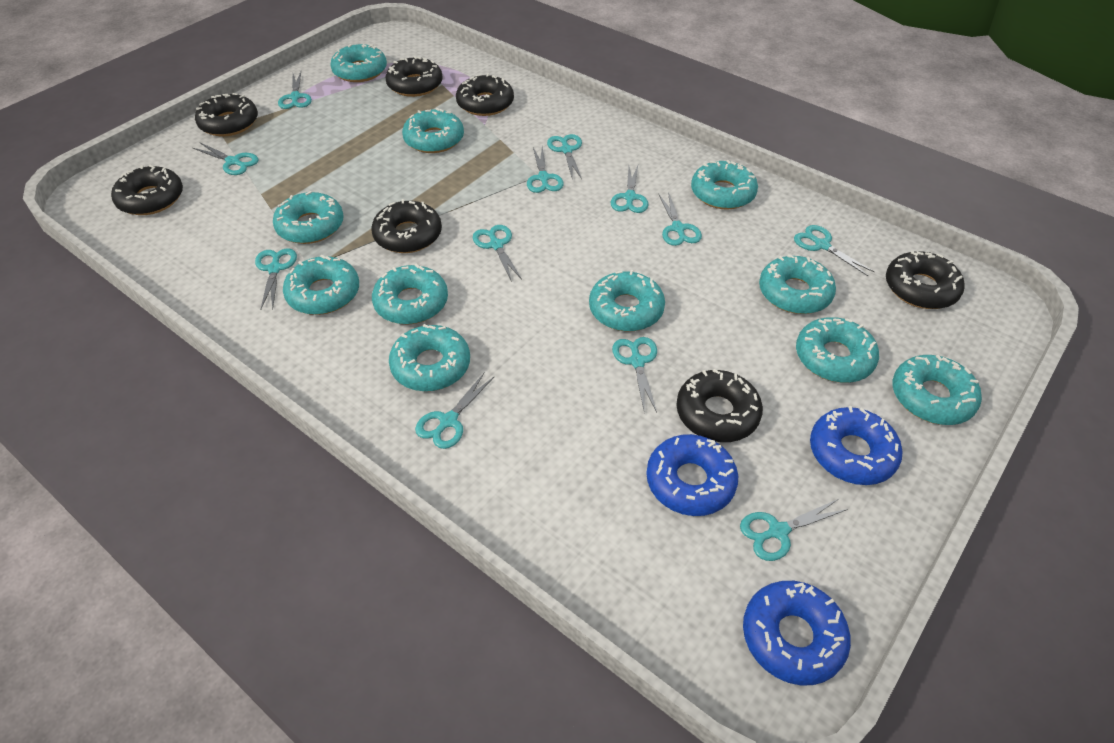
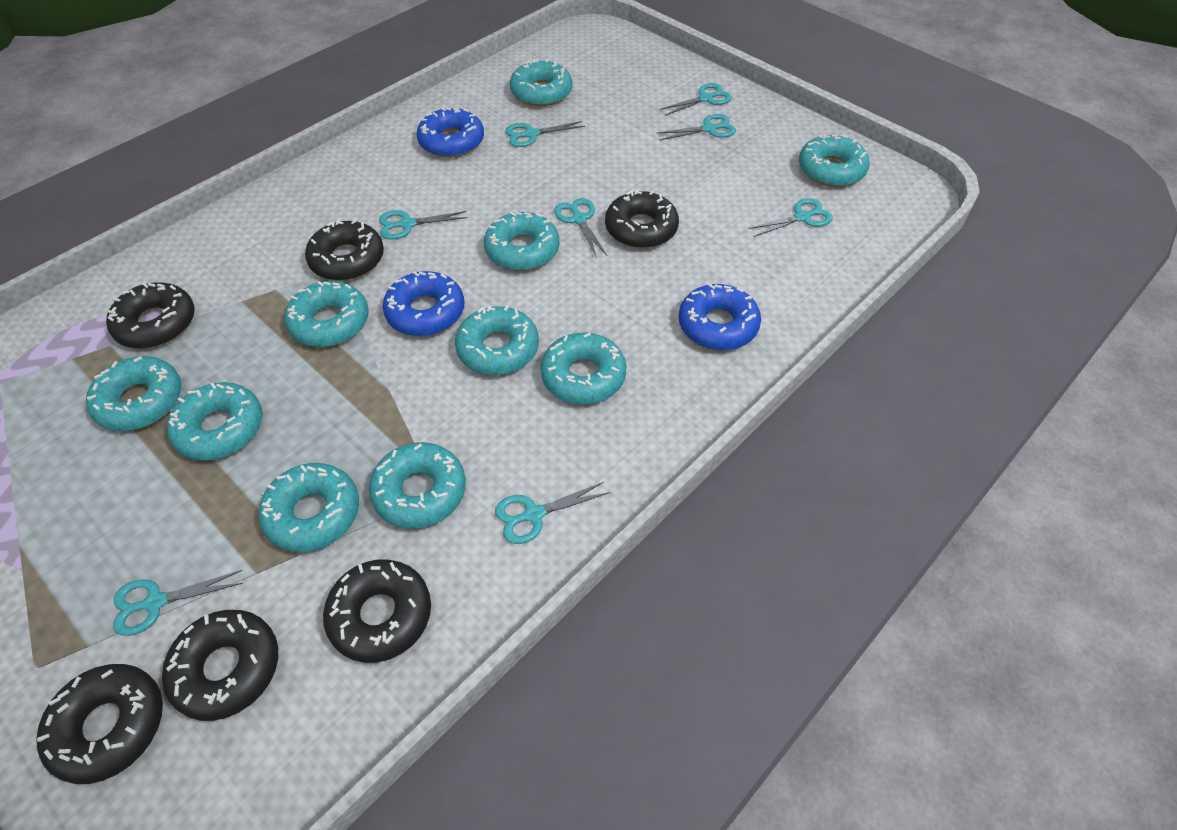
black donut: [111,165,183,215] [195,93,258,136] [371,199,442,253] [385,56,443,97] [456,73,514,116] [676,369,763,442] [886,251,965,309] = 7 -> [36,664,163,784] [106,282,194,349] [162,610,278,721] [305,219,384,281] [323,559,431,663] [605,190,679,248] = 6
turquoise donut: [273,191,344,244] [283,255,359,315] [330,44,387,82] [372,264,448,324] [389,324,470,391] [402,108,464,153] [589,270,665,331] [691,160,758,209] [759,254,836,314] [796,317,879,383] [893,355,982,425] = 11 -> [86,356,181,431] [167,382,263,461] [258,463,359,552] [284,281,369,347] [369,442,466,529] [455,305,539,375] [484,212,560,271] [510,59,572,106] [540,332,626,404] [798,135,870,187] = 10
turquoise scissors: [193,142,258,175] [255,248,297,310] [278,72,312,109] [415,372,495,449] [473,225,522,282] [527,147,564,193] [547,134,582,180] [611,166,648,213] [612,337,657,413] [658,192,702,246] [740,499,848,561] [794,225,874,276] = 12 -> [113,570,243,636] [379,210,468,240] [495,482,610,544] [505,121,585,147] [554,198,607,258] [656,114,736,140] [660,83,732,116] [748,198,833,237] = 8

